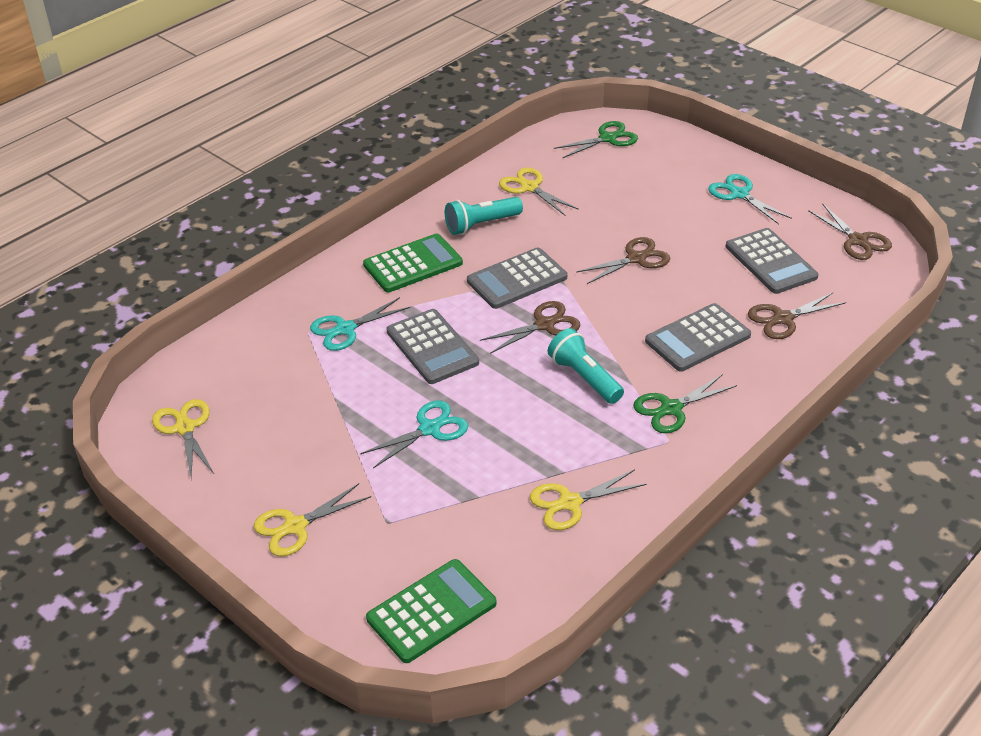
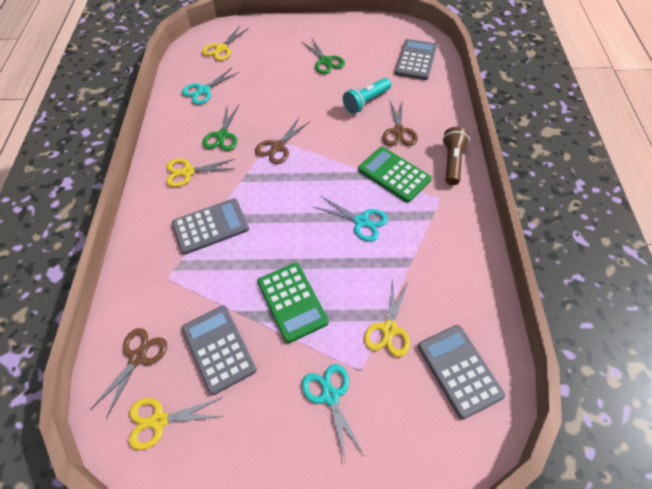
brown flashlight: none = 0 -> [442,127,470,185] = 1
brown scissors: [480,301,580,354] [576,237,670,284] [748,292,846,339] [808,203,892,260] = 4 -> [90,328,167,418] [255,117,310,164] [382,99,418,146] = 3
turquoise flashlight: [445,197,523,235] [548,328,624,404] = 2 -> [343,78,391,114] = 1

